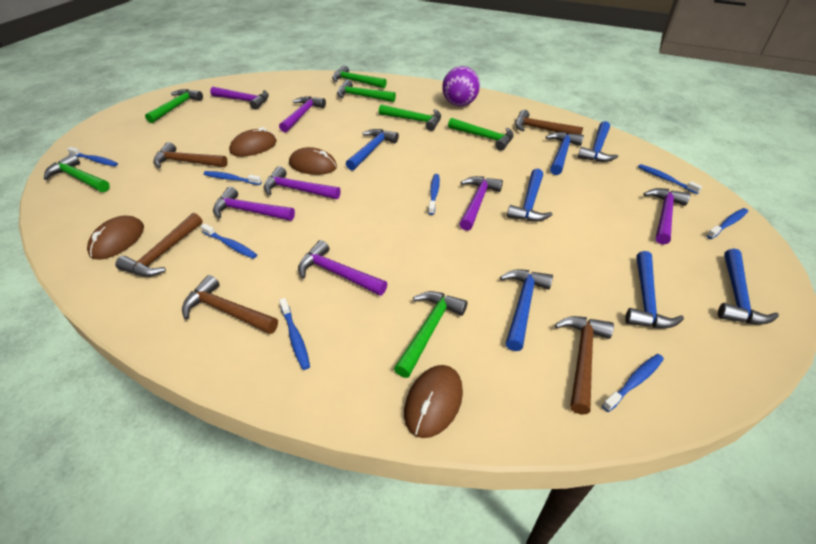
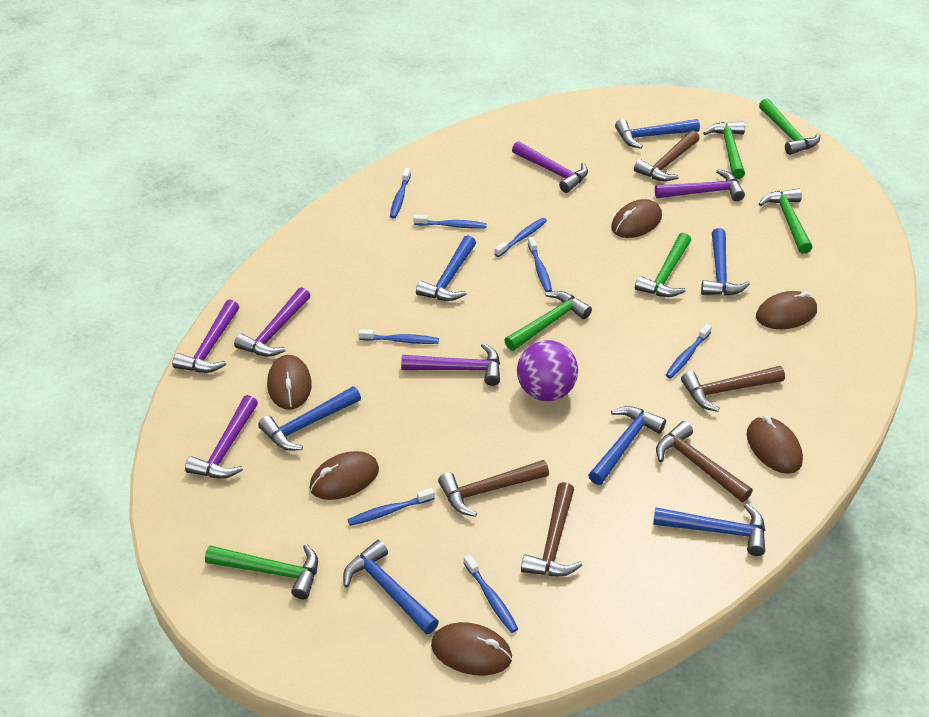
brown mouse: [87,215,144,260] [229,127,277,157] [289,147,337,175] [404,365,463,438] = 4 -> [267,355,312,410] [309,451,379,500] [431,622,512,676] [611,199,662,238] [747,416,803,474] [756,291,817,329] = 6
green hammer: [44,154,110,192] [145,89,203,123] [332,65,387,88] [337,80,396,102] [379,104,441,131] [394,291,468,378] [448,118,514,151] = 7 -> [205,544,318,599] [504,291,592,351] [635,233,691,297] [703,121,745,179] [759,99,820,155] [759,188,813,254] = 6
purple hammer: [210,87,269,110] [213,187,295,221] [264,166,341,199] [279,96,326,132] [298,240,387,296] [459,176,503,231] [643,188,691,245] = 7 -> [172,299,239,373] [185,395,258,479] [234,287,311,357] [401,343,500,386] [512,141,588,193] [655,169,745,201] = 6

